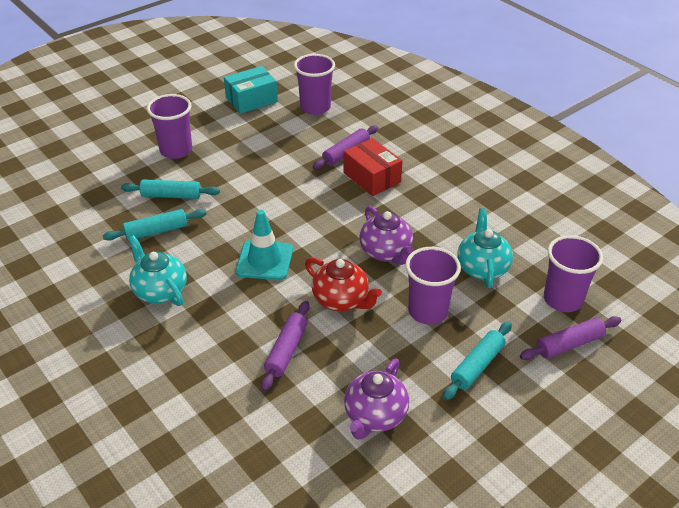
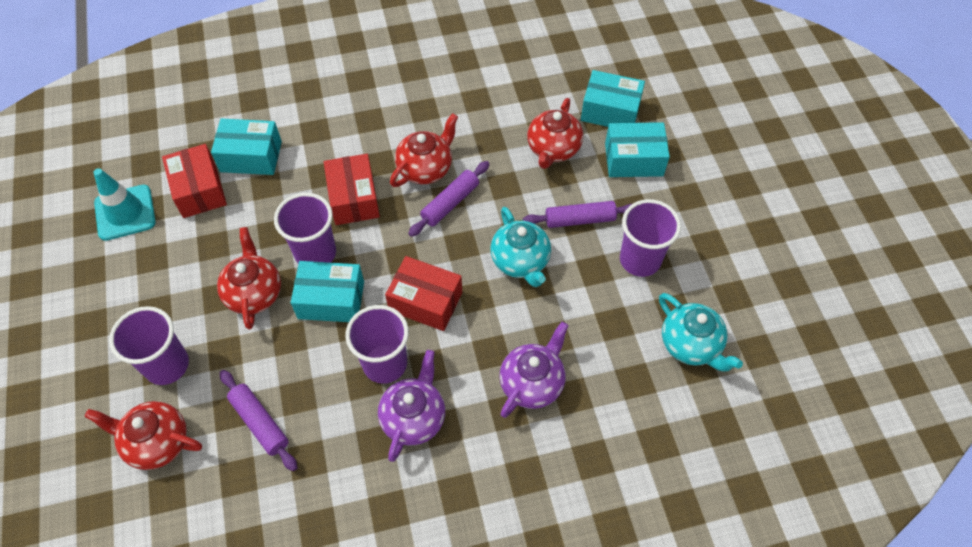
red box: [343,138,403,196] = 1 -> [162,144,227,218] [324,154,380,225] [385,256,462,331] = 3
red teapot: [305,257,382,311] = 1 -> [84,401,202,470] [217,227,281,329] [390,113,458,187] [527,98,583,169] = 4
turquoise box: [224,66,278,114] = 1 -> [211,118,282,175] [291,261,364,322] [581,70,645,127] [605,122,670,177] = 4
turquoise rolling pin: [103,209,207,241] [121,179,220,199] [443,321,512,400] = 3 -> none = 0

